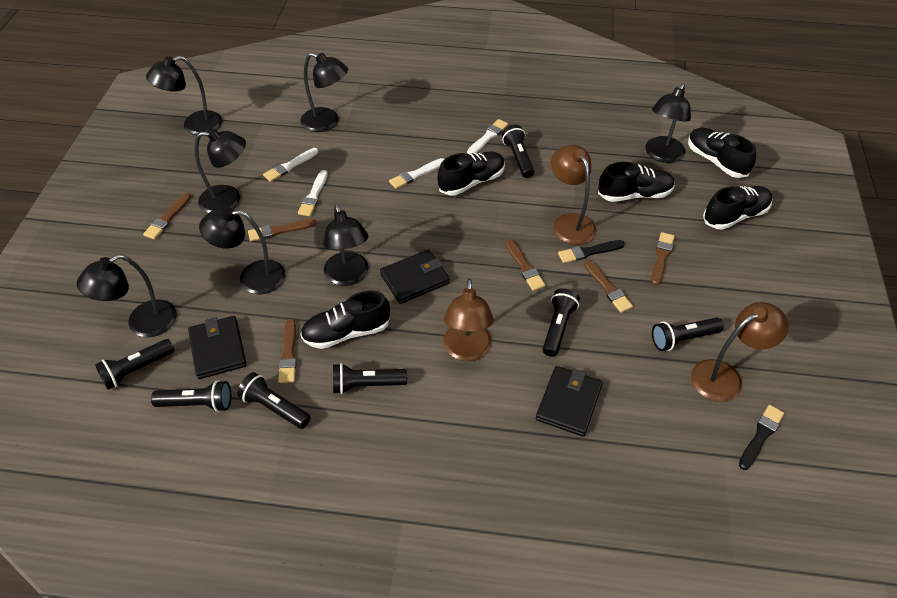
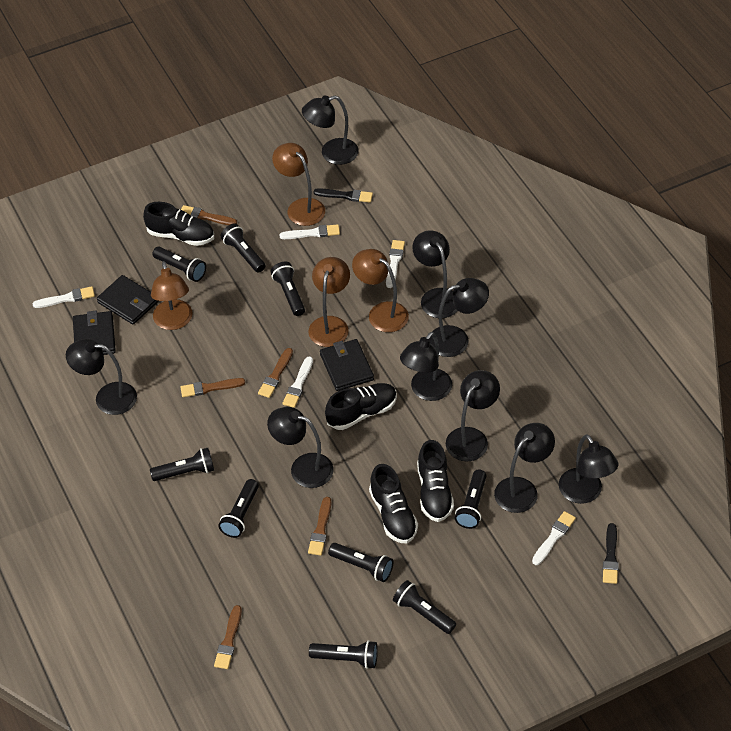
black flashlight: [95,339,175,390] [151,380,231,412] [237,372,311,429] [333,363,407,394] [501,124,534,178] [543,288,580,357] [652,317,724,351] = 7 -> [150,448,214,481] [153,247,206,282] [218,479,259,538] [220,224,266,273] [270,262,305,316] [309,640,378,669] [328,543,393,582] [393,580,456,634] [455,469,487,529] = 9
black lamp: [77,254,177,337] [146,56,222,135] [195,129,246,213] [199,207,285,294] [300,52,348,132] [323,204,369,286] [645,83,691,163] = 7 -> [66,339,137,415] [267,407,334,488] [302,96,359,165] [400,332,452,401] [412,231,458,318] [430,278,489,357] [446,370,500,461] [494,423,555,513] [559,434,618,504] = 9
black shoe: [300,291,390,349] [438,152,505,196] [598,162,675,202] [688,128,756,178] [703,186,772,230] = 5 -> [143,202,214,246] [325,383,397,430] [369,464,418,543] [417,440,454,522] = 4
brown brush: [143,193,191,239] [248,219,316,241] [278,319,297,383] [505,239,545,291] [584,260,633,313] [651,232,675,285] = 6 -> [180,378,245,397] [181,205,237,225] [214,605,242,669] [258,348,293,398] [308,497,332,556] = 5
brown lamp: [443,279,494,361] [551,145,596,245] [691,302,789,402] = 3 -> [151,261,193,330] [272,143,325,226] [308,257,350,347] [352,249,409,332] = 4
white brush: [263,148,318,182] [298,170,328,216] [389,158,444,189] [467,119,508,154] = 4 -> [32,286,95,308] [279,224,340,239] [283,356,313,408] [386,240,405,288] [532,511,576,565] = 5

